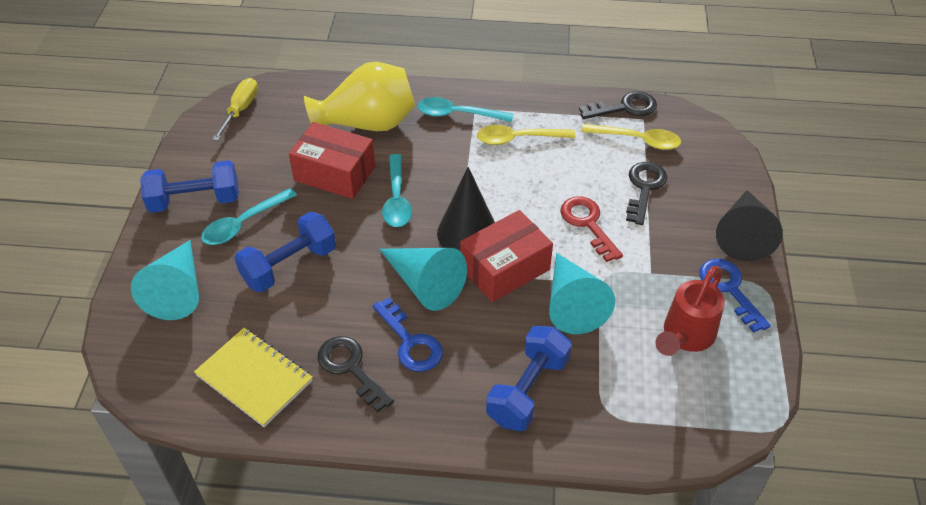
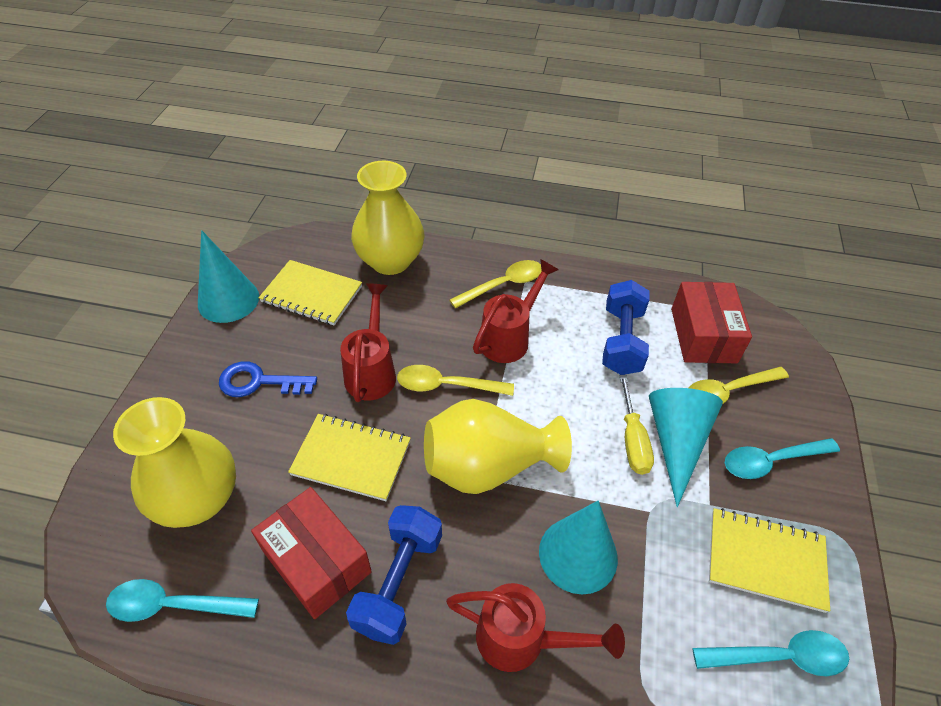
black cone: [437,167,495,251] [716,190,783,261] = 2 -> none = 0
black key: [318,336,394,413] [579,91,657,119] [626,162,667,225] = 3 -> none = 0
blue dumbbell: [140,160,239,213] [235,212,336,292] [486,326,572,431] = 3 -> [346,505,442,645] [602,280,650,375] = 2
blue key: [373,297,443,372] [699,259,771,333] = 2 -> [219,361,317,397] = 1
red key: [560,197,623,262] = 1 -> none = 0
red watering can: [655,266,725,356] = 1 -> [340,283,396,402] [446,583,625,672] [473,259,558,363] = 3
yellow notebook: [194,328,313,427] = 1 -> [259,260,362,326] [288,414,411,501] [709,508,830,613] = 3
yellow spoon: [477,125,576,145] [581,124,681,150] = 2 -> [397,365,514,396] [449,260,542,308] [689,367,789,404] = 3
yellow vase: [304,62,415,131] = 1 -> [113,397,236,528] [351,161,425,275] [424,399,572,494] = 3

